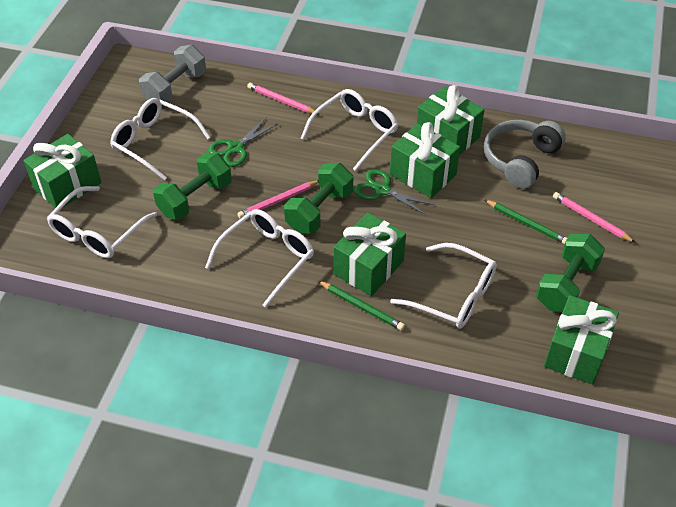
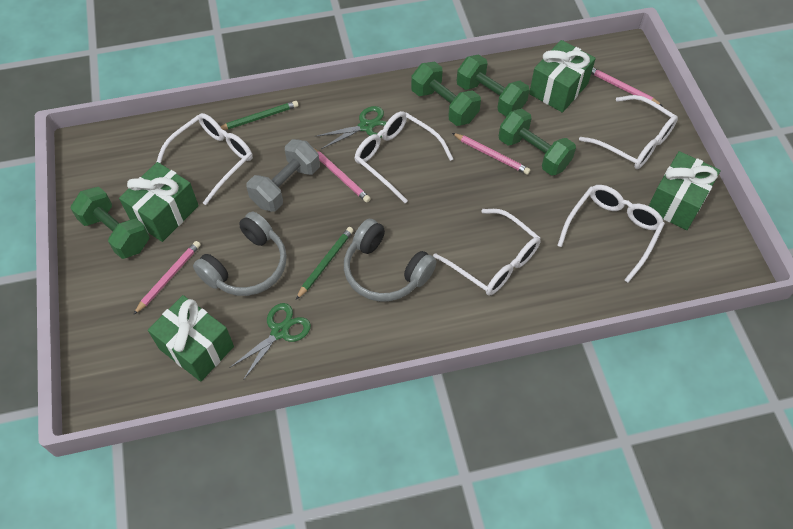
green dumbbell: [153,152,232,220] [284,163,353,234] [536,234,605,312] = 3 -> [70,187,149,259] [411,62,481,126] [457,54,529,117] [499,109,576,176] = 4
green gift: [23,134,101,208] [334,213,406,296] [390,122,460,198] [417,85,484,155] [544,295,619,385] = 5 -> [119,162,199,242] [148,295,234,382] [529,40,596,113] [649,151,721,230] = 4
grey headphones: [484,120,566,189] = 1 -> [193,211,287,296] [344,219,437,302] = 2
pink pencil: [237,180,318,219] [247,83,320,115] [553,192,636,243] = 3 -> [133,241,201,315] [315,149,371,203] [452,133,530,175] [591,67,663,106] = 4

